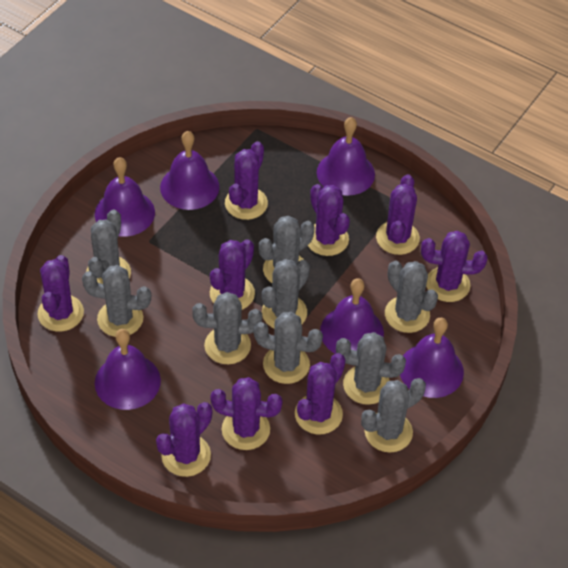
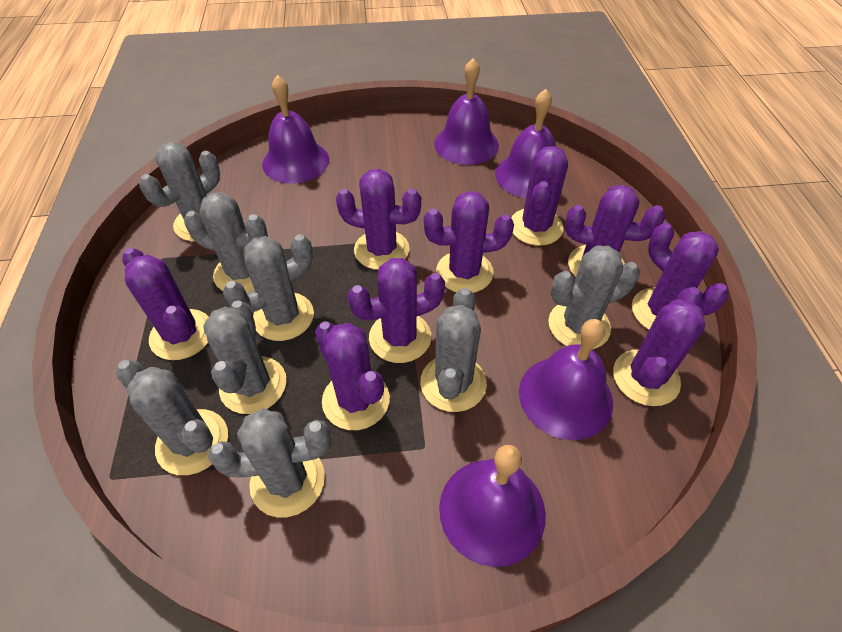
grey cactus: [82,265,151,337] [86,209,131,284] [192,292,262,364] [254,312,323,384] [259,216,314,283] [262,259,310,329] [336,332,406,405] [361,378,426,452] [385,261,438,333] = 9 -> [116,360,228,475] [139,142,220,242] [184,192,268,293] [203,300,287,414] [208,408,331,518] [223,234,314,341] [420,288,487,412] [548,245,640,349] = 8
purple bell: [95,157,155,237] [95,329,161,410] [160,131,220,210] [317,117,375,196] [320,278,384,354] [400,318,464,398] = 6 -> [262,75,329,184] [434,58,499,165] [439,445,546,567] [495,89,556,198] [519,319,613,440] = 5

